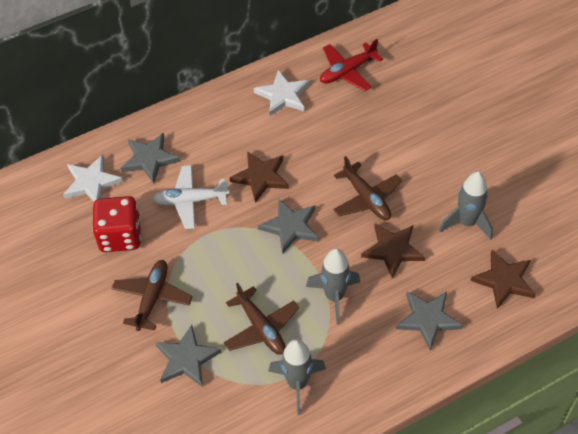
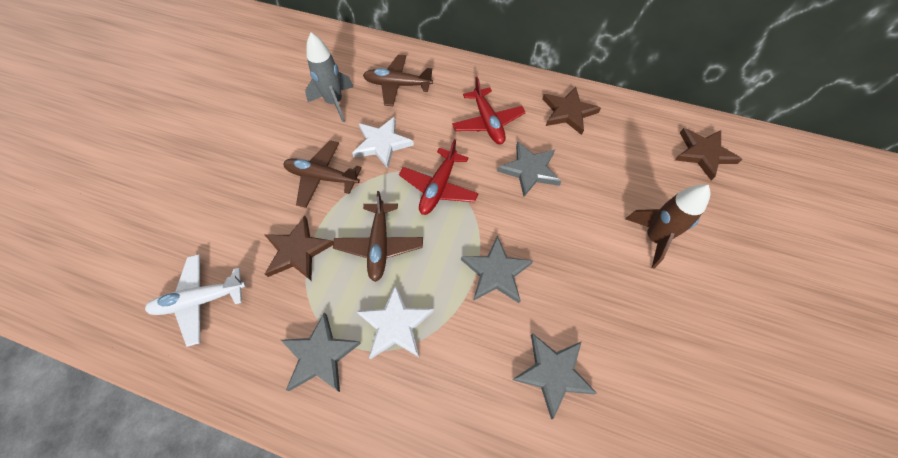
brown rocket: none = 0 -> [626,184,710,269] = 1
grey rocket: [268,339,326,415] [306,248,360,325] [439,172,493,240] = 3 -> [305,32,354,122] = 1
red dice: [92,196,141,252] = 1 -> none = 0
red plane: [320,39,383,91] = 1 -> [399,139,479,215] [452,77,526,144] = 2

